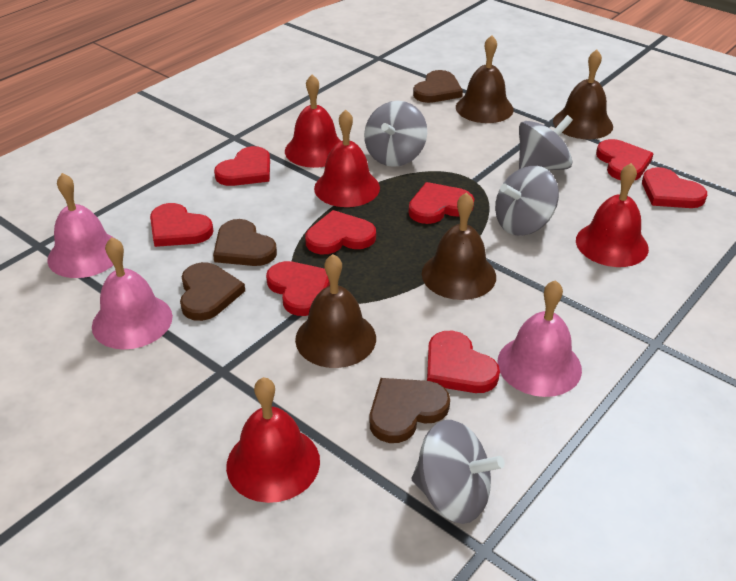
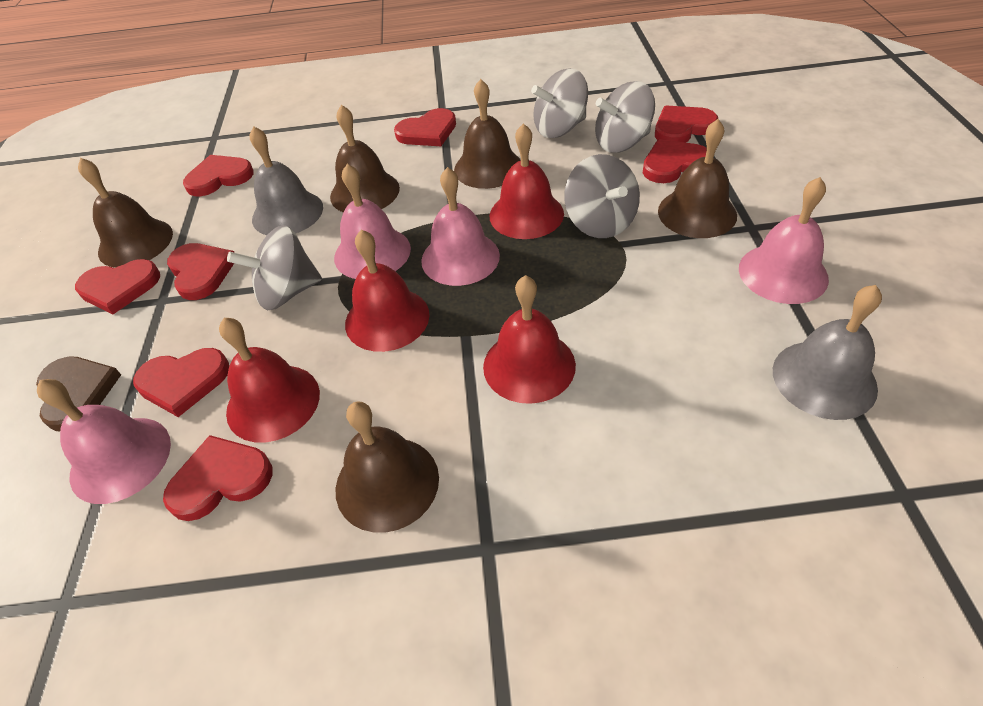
brown bell: [295,254,376,368] [422,192,496,300] [456,35,514,123] [553,50,613,139] = 4 -> [78,158,173,268] [330,105,400,212] [335,401,439,533] [454,79,521,189] [658,119,737,238] = 5
brown heart: [180,262,245,321] [213,219,277,266] [370,378,450,443] [413,70,463,103] = 4 -> [36,357,121,431] = 1
grey bell: none = 0 -> [250,126,323,235] [773,285,882,420] = 2
pink bell: [47,173,116,278] [92,237,173,349] [497,280,582,397] = 3 -> [37,379,171,504] [334,164,411,279] [421,167,500,286] [739,177,829,304] = 4

